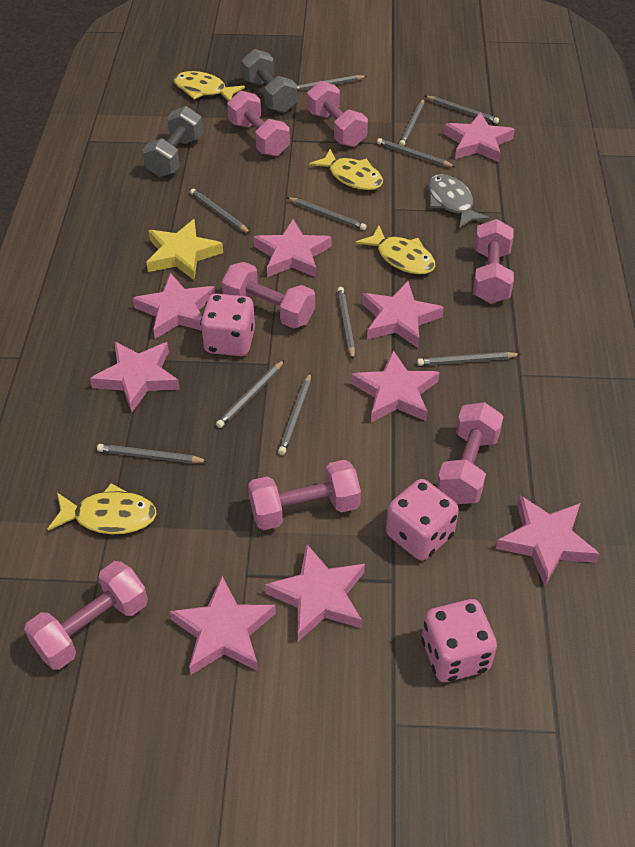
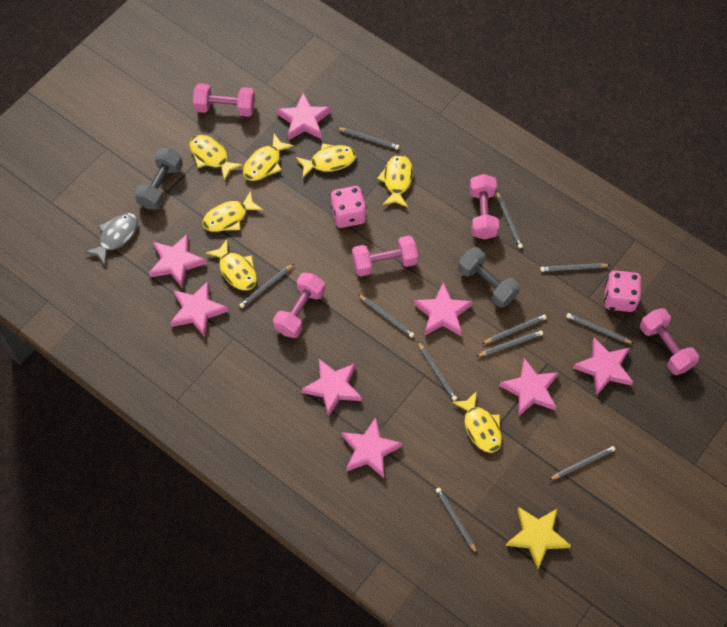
pink dice: [200,294,255,356] [386,479,459,560] [421,599,497,682] = 3 -> [331,186,367,228] [604,270,641,312] = 2
pink dumbbell: [24,561,148,670] [222,262,315,329] [227,91,290,156] [248,460,361,530] [307,81,368,147] [437,402,504,504] [473,219,514,304] = 7 -> [193,83,255,117] [273,272,325,338] [352,235,418,277] [470,174,499,240] [640,308,699,375] = 5
pink star: [90,341,180,413] [133,273,215,339] [170,576,276,675] [253,219,332,277] [265,544,365,641] [351,350,439,422] [362,281,444,348] [443,112,515,162] [496,495,600,586] = 9 -> [149,234,206,288] [170,281,228,337] [276,93,331,140] [302,359,362,417] [341,417,402,478] [414,282,473,336] [499,358,559,416] [573,337,633,395] = 8
yellow fish: [48,483,157,534] [174,71,245,101] [309,149,383,190] [356,226,435,275] = 4 -> [190,135,243,181] [202,191,263,232] [206,239,257,290] [243,134,294,181] [296,143,356,178] [377,154,413,207] [452,391,502,453] = 7

